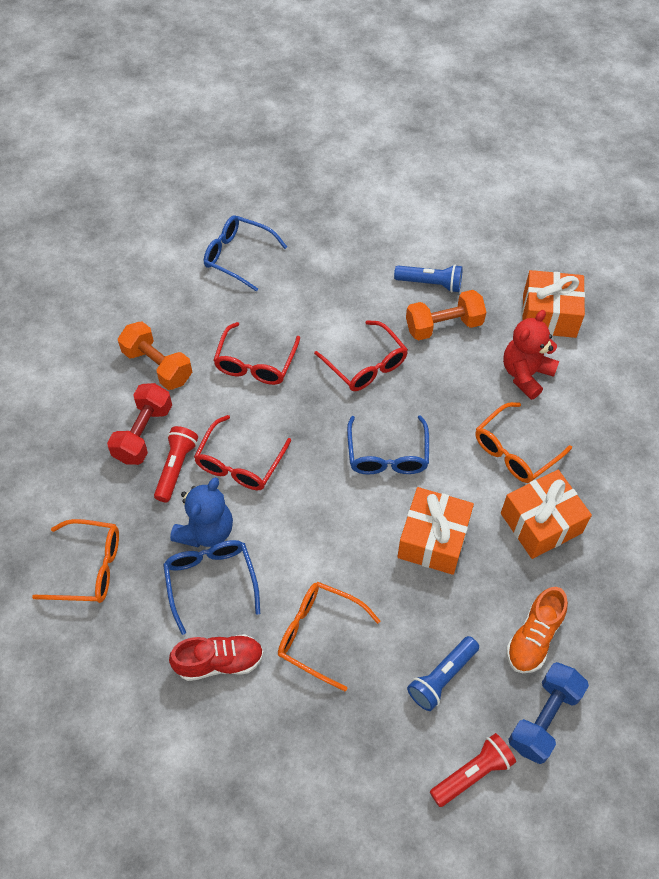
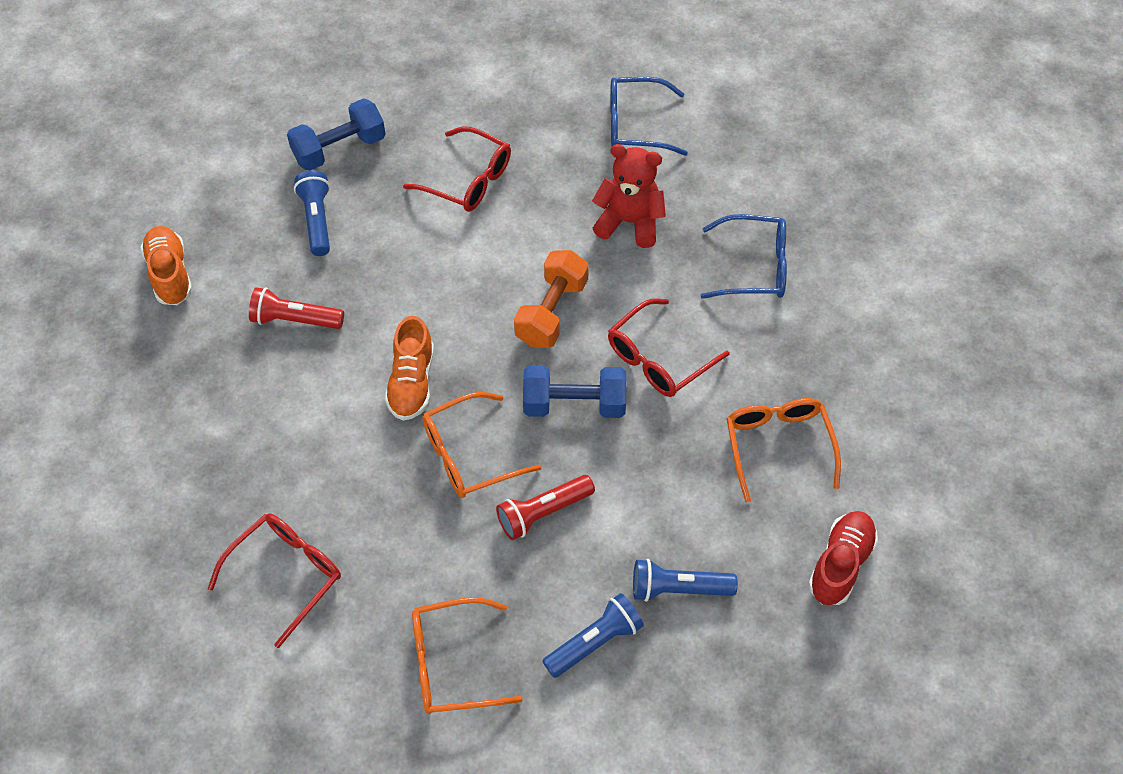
blue dumbbell: [509,662,589,764] = 1 -> [287,98,385,171] [523,366,627,418] = 2
blue flashlight: [394,265,463,293] [407,636,479,711] = 2 -> [294,170,330,256] [542,593,644,678] [633,559,738,602] = 3
blue glasses: [163,540,260,635] [204,215,287,292] [347,415,429,474] = 3 -> [610,77,688,156] [701,214,787,299] = 2
blue teddy bear: [170,477,233,548] = 1 -> none = 0
orange dumbbell: [118,321,192,390] [406,290,486,340] = 2 -> [514,250,589,348] = 1
orange gift: [398,487,474,575] [501,470,592,559] [522,270,585,338] = 3 -> none = 0
orange shoe: [506,587,568,673] = 1 -> [140,226,193,305] [385,316,434,421] = 2
red dumbbell: [107,383,172,465] = 1 -> none = 0

